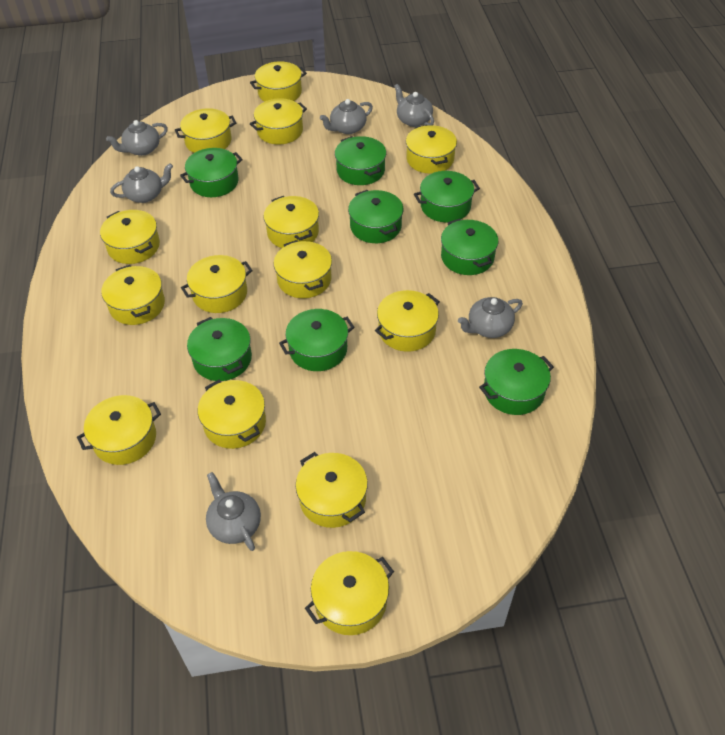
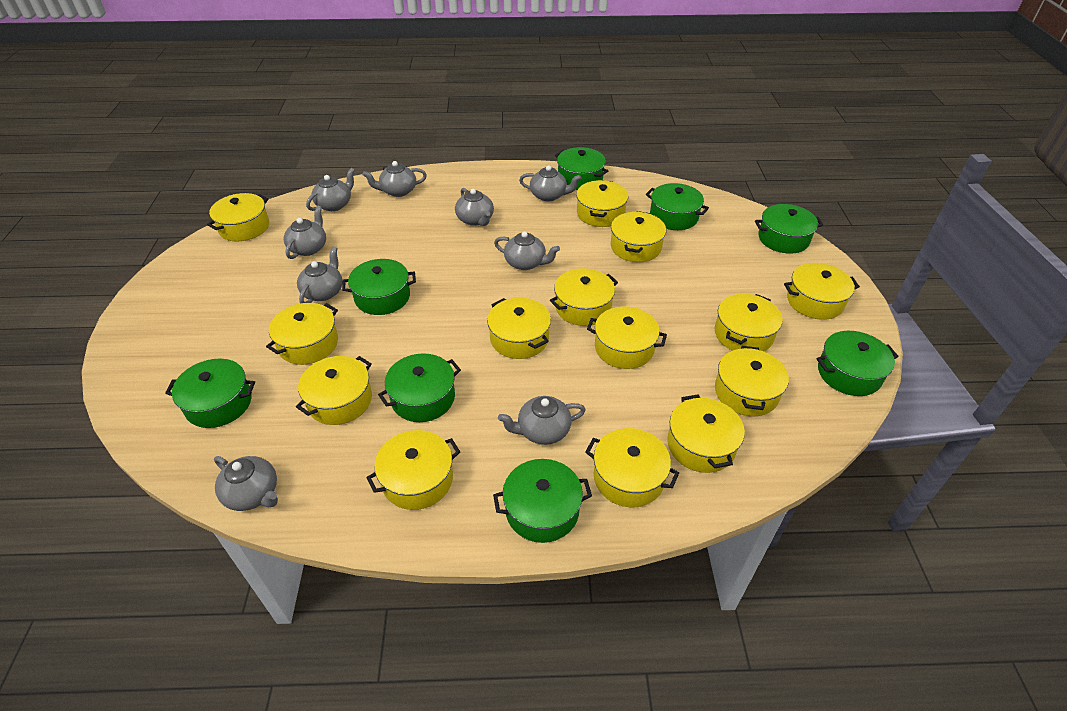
grey teapot: [106,120,168,156] [110,163,173,203] [206,472,261,551] [320,99,373,134] [394,84,434,127] [458,297,523,338] = 6 -> [214,456,278,511] [284,206,326,259] [297,247,342,303] [306,168,355,211] [362,161,427,197] [455,188,494,226] [494,231,560,270] [498,396,586,445] [519,165,581,201] = 9

